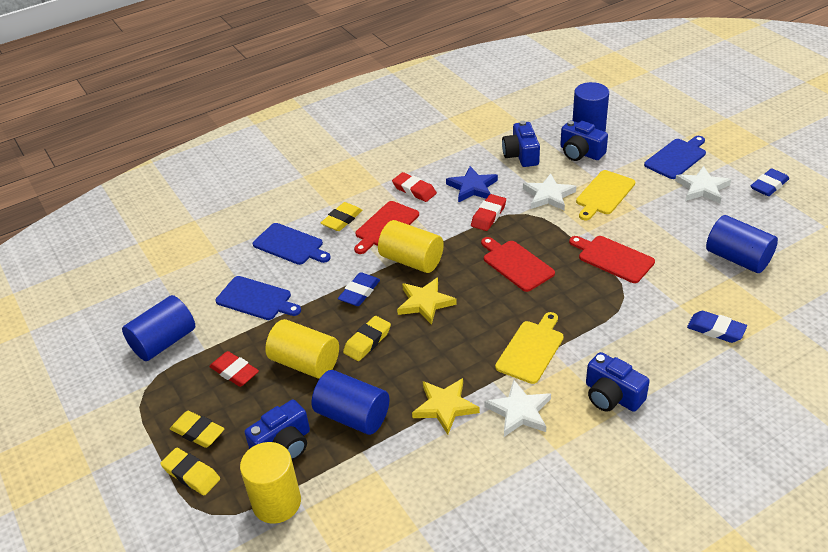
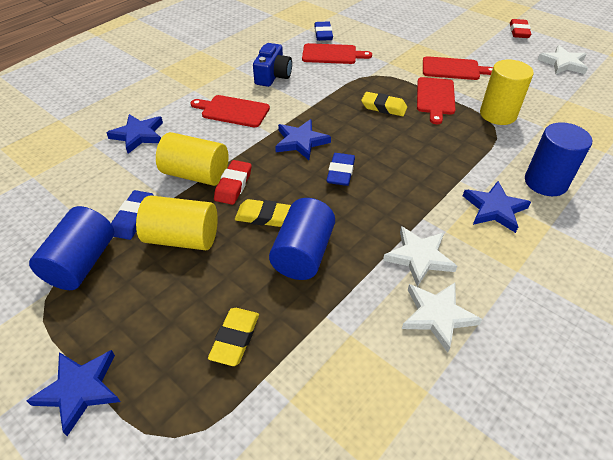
blue camera: [244,400,310,461] [502,121,540,167] [560,120,608,161] [586,352,650,412] = 4 -> [253,43,292,87] = 1
blue cutting board: [216,276,301,320] [253,223,331,265] [644,136,706,179] = 3 -> none = 0
blue cylinder: [122,295,195,361] [312,370,389,435] [572,82,609,132] [706,215,778,273] = 4 -> [29,206,114,290] [269,198,335,280] [525,122,592,196] = 3
blue star: [446,166,498,203] = 1 -> [27,350,121,436] [106,114,163,154] [275,119,331,160] [463,181,531,233] = 4
red cutting board: [354,201,419,254] [481,237,555,292] [569,236,655,283] = 3 -> [190,95,270,127] [302,43,372,64] [417,77,456,124] [423,56,493,80] = 4
red eraser: [209,351,259,387] [392,172,437,202] [471,194,506,231] = 3 -> [214,160,252,205] [510,19,531,38] = 2
yellow cutting board: [495,312,564,384] [576,170,635,220] = 2 -> none = 0
yellow eraser: [160,448,220,496] [170,411,224,448] [321,202,362,231] [343,316,391,361] = 4 -> [208,308,259,366] [235,199,291,227] [361,92,407,116] = 3
yellow star: [397,277,457,325] [412,378,480,435] = 2 -> none = 0

